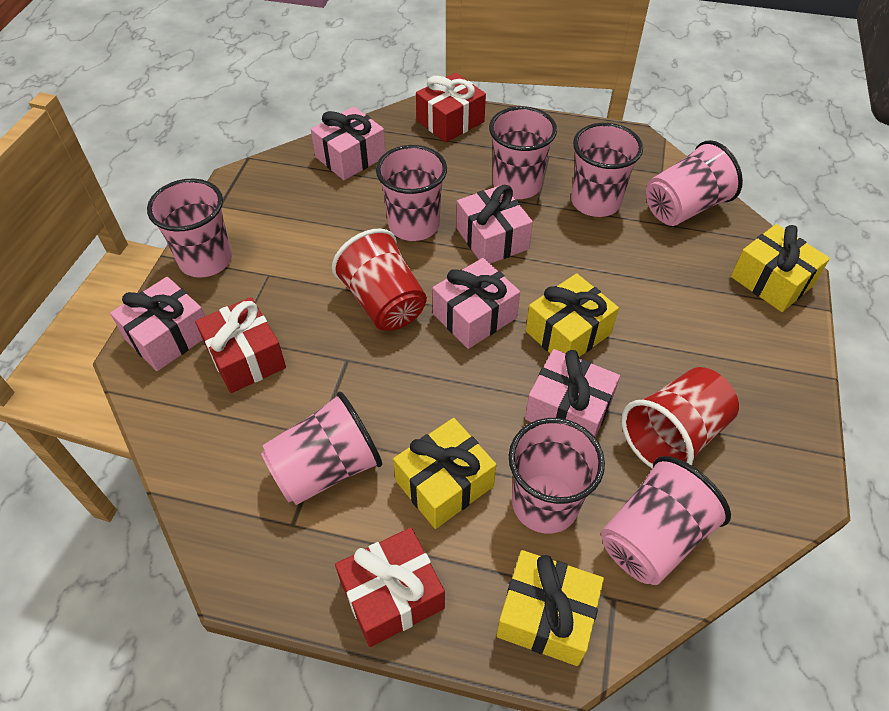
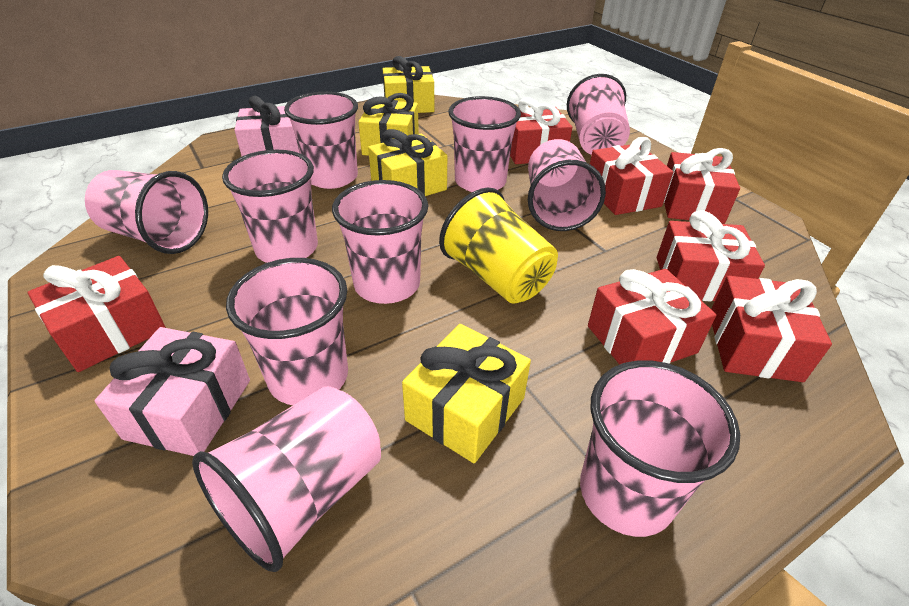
pink cup: [147,179,232,278] [261,391,382,505] [376,145,447,241] [489,106,557,199] [509,418,605,534] [571,123,643,217] [601,456,731,585] [646,140,743,226] = 8 -> [85,170,208,254] [192,386,381,572] [222,150,318,263] [226,258,348,405] [284,92,358,189] [332,180,428,304] [448,96,521,192] [528,139,606,231] [567,74,630,155] [580,360,740,537] = 10
pink gift: [110,277,205,371] [311,106,386,180] [432,258,520,349] [456,185,533,264] [525,349,620,437] = 5 -> [95,327,250,456] [235,96,299,156] = 2
red cup: [332,228,427,331] [621,367,739,469] = 2 -> none = 0
red gift: [195,297,286,393] [335,527,445,647] [416,73,486,143] = 3 -> [27,256,166,372] [510,97,572,164] [588,269,716,365] [590,137,673,215] [657,210,765,302] [663,148,740,224] [711,276,832,382] = 7
yellow cup: none = 0 -> [439,187,558,304] = 1

